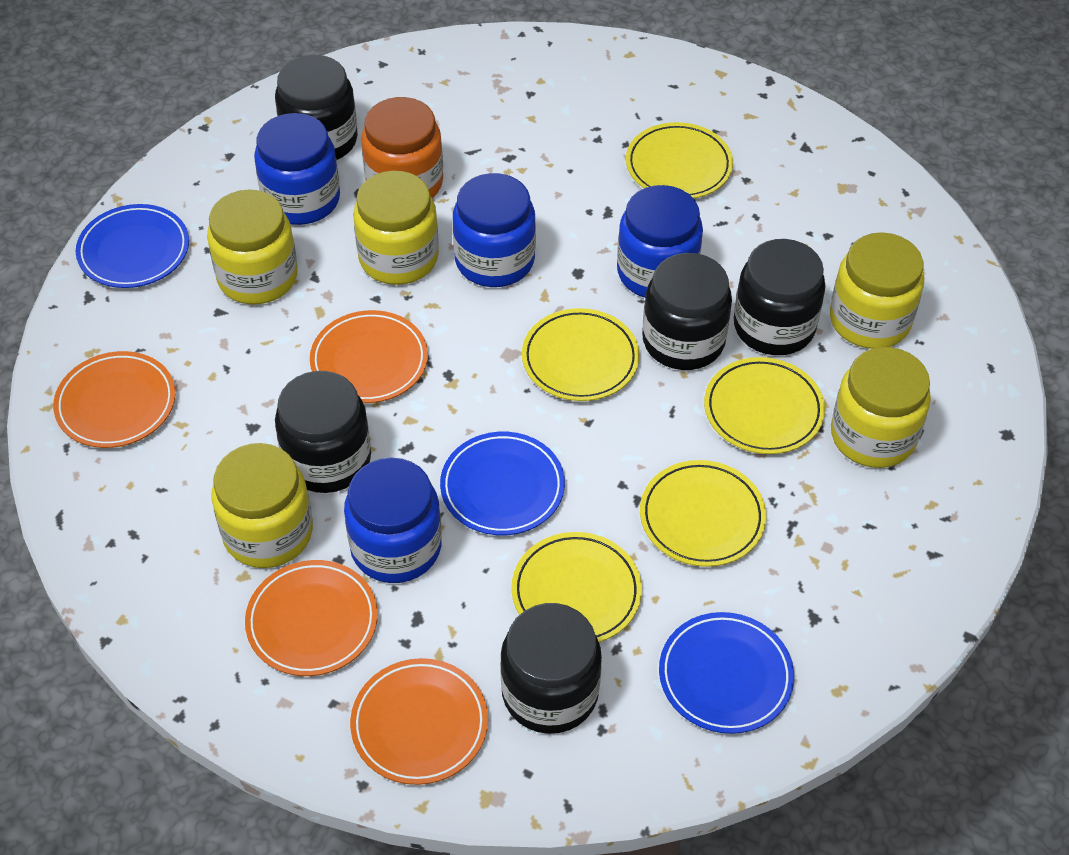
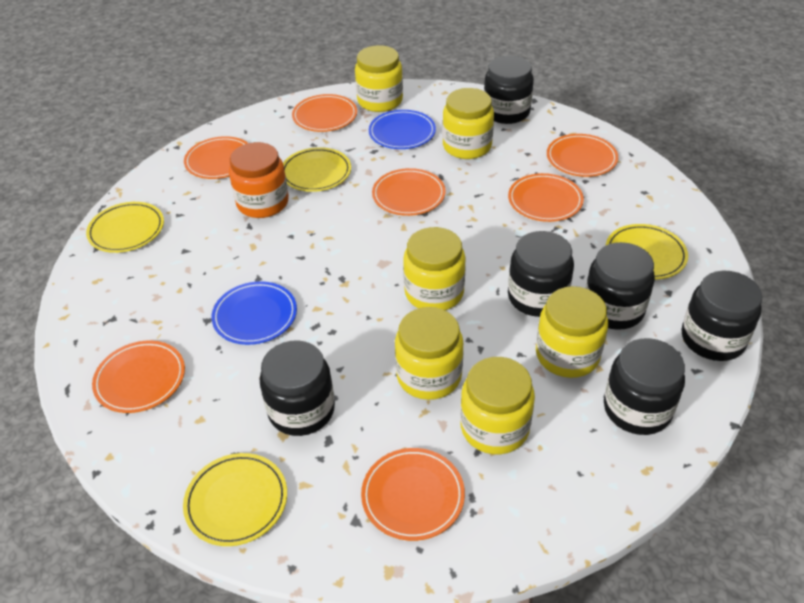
black jar: [275,55,358,160] [275,371,371,493] [500,603,602,734] [642,253,732,370] [734,239,826,355] = 5 -> [260,340,335,436] [484,56,534,124] [508,231,574,317] [586,242,655,330] [604,338,685,435] [681,270,763,361] = 6
blue jar: [254,113,340,225] [344,457,442,583] [453,173,536,287] [617,185,703,298] = 4 -> none = 0
blue plate: [76,204,189,288] [440,432,565,535] [659,612,794,734] = 3 -> [212,281,297,345] [369,110,436,149] = 2
orange plate: [53,351,176,448] [245,560,378,676] [310,310,428,403] [350,658,488,785] = 4 -> [92,341,185,413] [184,136,248,179] [292,94,357,132] [361,448,465,541] [372,168,446,216] [508,173,584,222] [547,134,618,177] = 7
yellow jar: [207,189,298,304] [212,443,313,568] [353,171,439,285] [830,232,924,349] [831,347,931,468] = 5 -> [355,45,403,112] [395,307,463,400] [403,227,466,310] [442,88,494,159] [460,357,535,454] [536,286,608,378] = 6
yellow plate: [511,532,642,642] [522,308,640,401] [626,122,733,198] [640,460,766,567] [704,357,825,454] = 5 -> [86,202,164,253] [183,453,287,546] [283,147,351,192] [606,224,688,280] = 4

